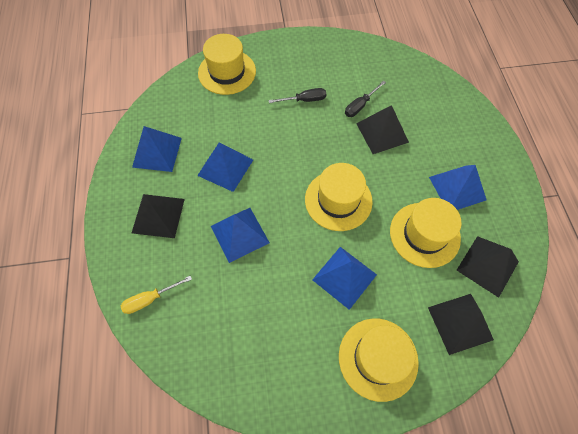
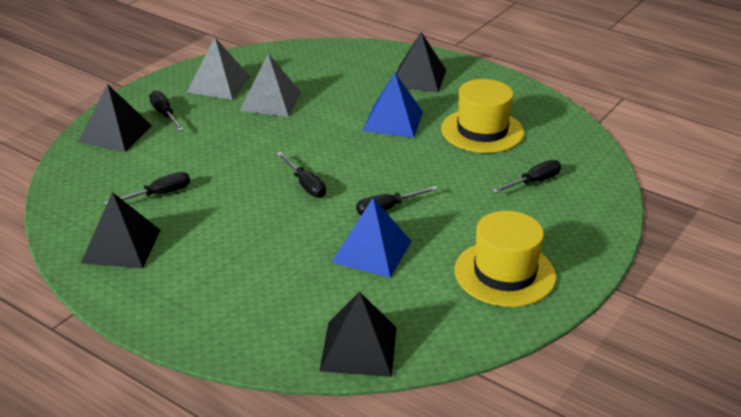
black screwdriver: [268,88,326,103] [345,80,386,117] = 2 -> [104,172,190,205] [149,90,184,131] [276,152,326,198] [356,186,438,215] [492,160,561,193] = 5
blue pyramid: [132,126,182,172] [197,142,253,192] [211,208,270,263] [312,247,377,310] [429,165,486,210] = 5 -> [331,198,412,278] [363,73,423,138] = 2
grey pyramid: none = 0 -> [186,38,250,100] [239,54,301,117] = 2
yellow hat: [198,34,256,95] [305,163,373,231] [339,318,419,402] [390,198,461,268] = 4 -> [441,79,524,153] [454,211,556,307] = 2
yellow screwdriver: [121,276,192,314] = 1 -> none = 0

